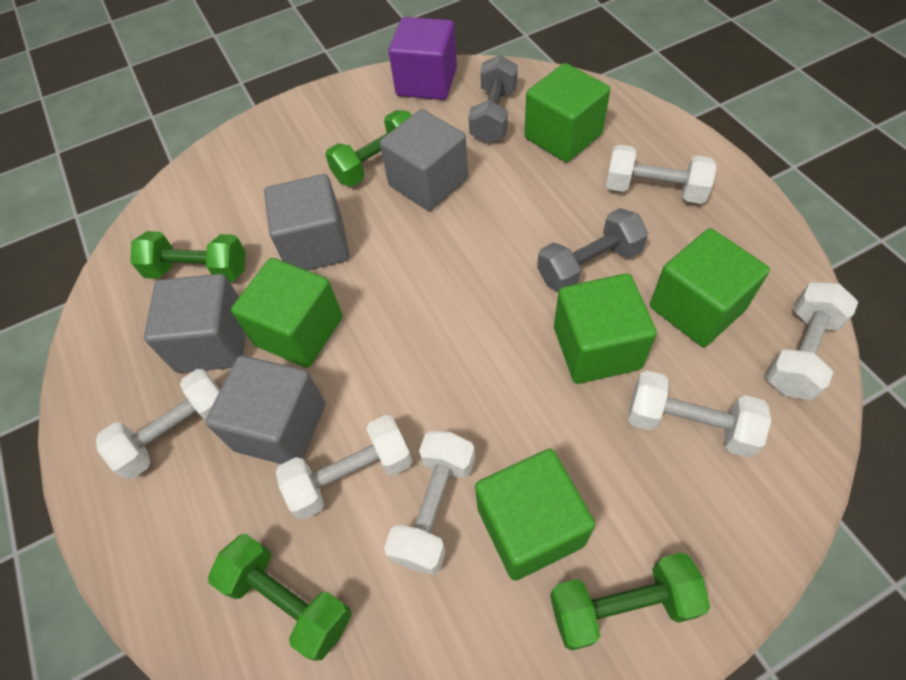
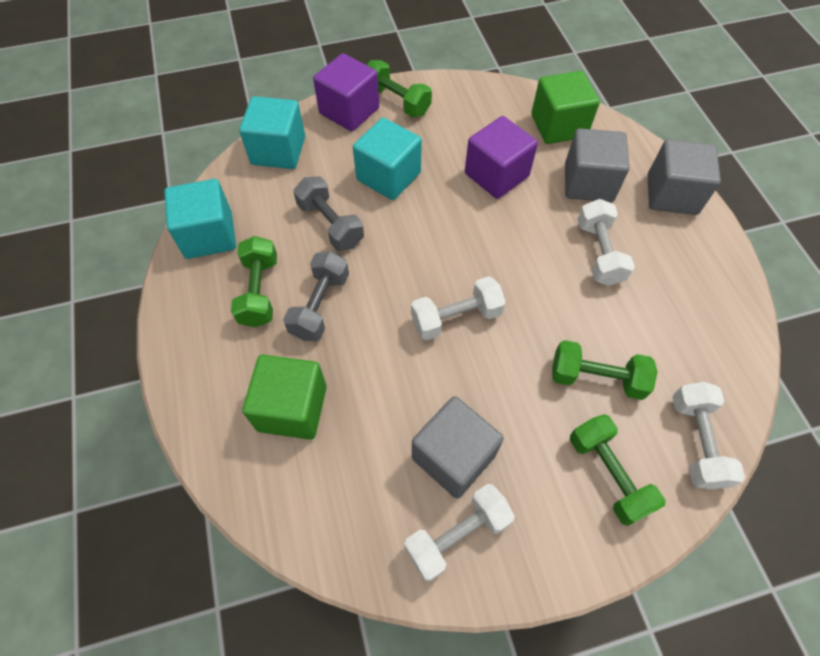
green cube: [231,258,343,368] [475,449,595,581] [524,63,610,162] [554,273,657,384] [650,228,770,347] = 5 -> [242,355,327,440] [531,71,600,144] = 2
grey cube: [144,274,246,373] [205,356,325,464] [264,174,350,270] [380,109,468,211] = 4 -> [412,396,504,499] [565,129,629,202] [648,139,721,215] = 3
purple cube: [388,17,457,100] = 1 -> [313,53,379,131] [465,116,538,199] = 2
turquoise cube: none = 0 -> [164,179,236,259] [239,96,305,169] [353,118,422,200] = 3
white dumbbell: [96,369,220,479] [276,415,412,519] [384,431,475,575] [606,145,717,204] [628,370,772,458] [766,282,858,400] = 6 -> [404,484,515,581] [411,276,506,341] [578,199,635,286] [673,382,745,489] = 4

